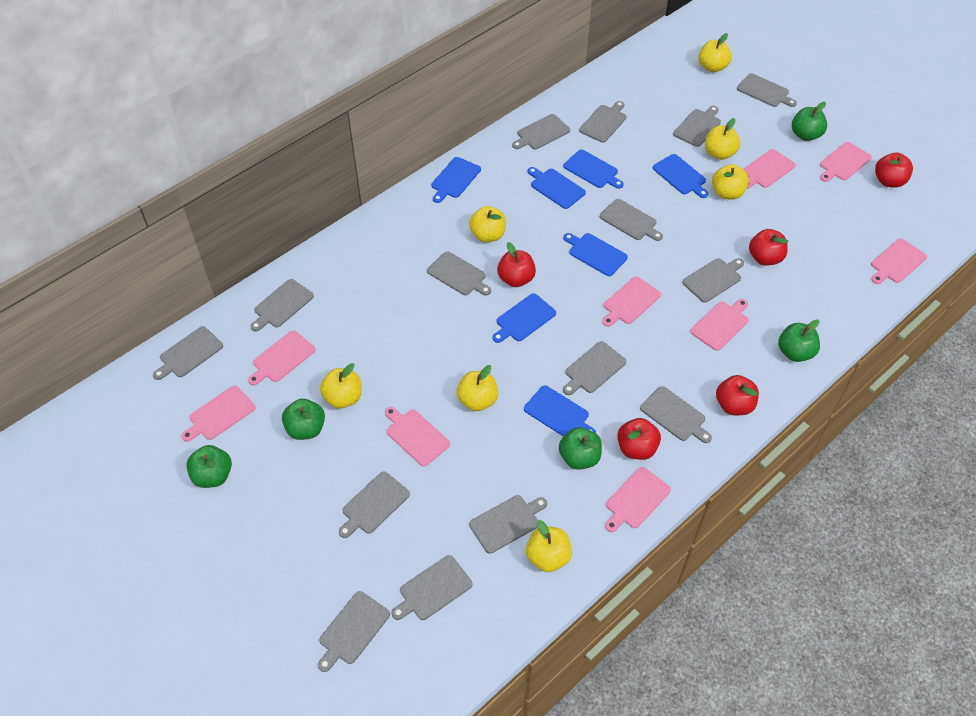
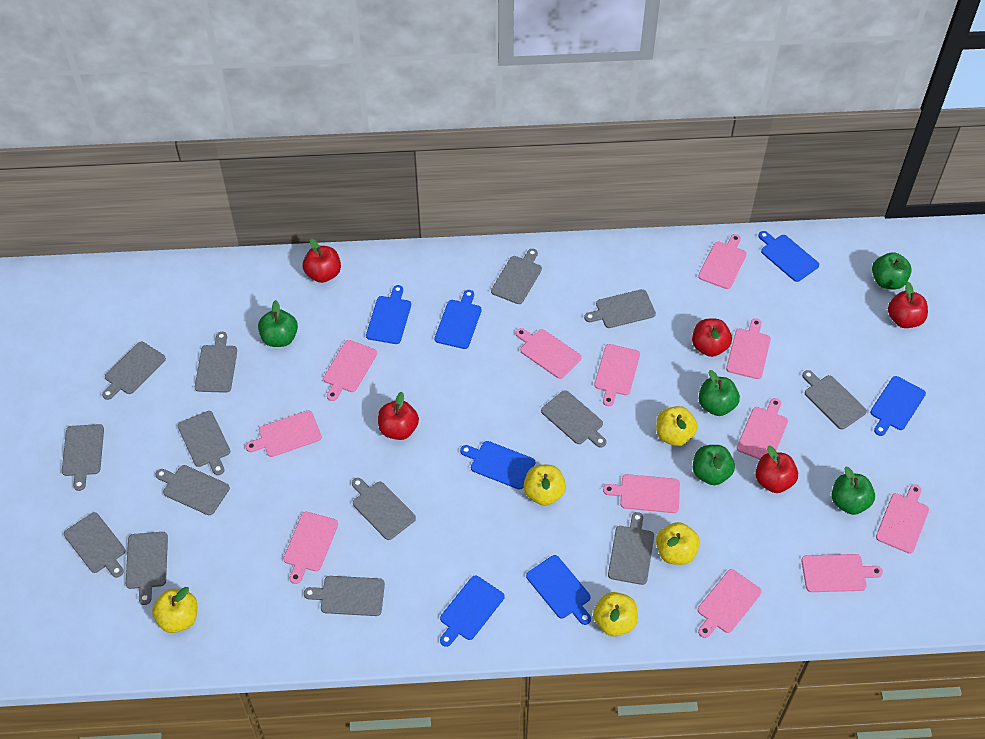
grey cutting board: [153,326,223,380] [251,279,314,331] [318,591,390,672] [339,471,410,538] [392,555,472,620] [427,251,491,296] [469,495,547,554] [512,114,570,149] [563,341,626,395] [579,101,627,143] [600,199,663,241] [640,386,712,443] [673,106,721,147] [682,258,744,303] [737,73,797,107] = 15 -> [62,424,104,491] [64,512,125,578] [102,342,166,400] [126,532,168,605] [155,465,230,515] [178,411,230,475] [195,332,237,393] [304,576,385,616] [352,478,416,540] [491,249,542,304] [541,390,606,448] [584,289,656,328] [608,512,654,585] [802,370,867,429] = 14
pink cutting board: [181,386,255,442] [248,331,315,386] [385,407,450,466] [602,276,661,327] [605,467,671,532] [691,299,749,351] [743,149,796,189] [820,142,872,182] [871,239,927,284] = 9 -> [246,410,322,457] [283,512,338,584] [323,340,377,401] [516,328,582,379] [594,344,640,406] [603,474,680,513] [698,234,747,289] [698,569,762,638] [726,318,771,379] [737,398,788,460] [801,554,883,592] [876,485,929,554] = 12
yellow apple: [320,363,362,408] [457,365,498,411] [469,206,506,242] [526,520,572,572] [698,33,732,72] [705,118,740,160] [712,164,749,200] = 7 -> [152,587,197,633] [523,465,566,506] [593,592,638,637] [656,406,698,446] [656,522,700,565] = 5

